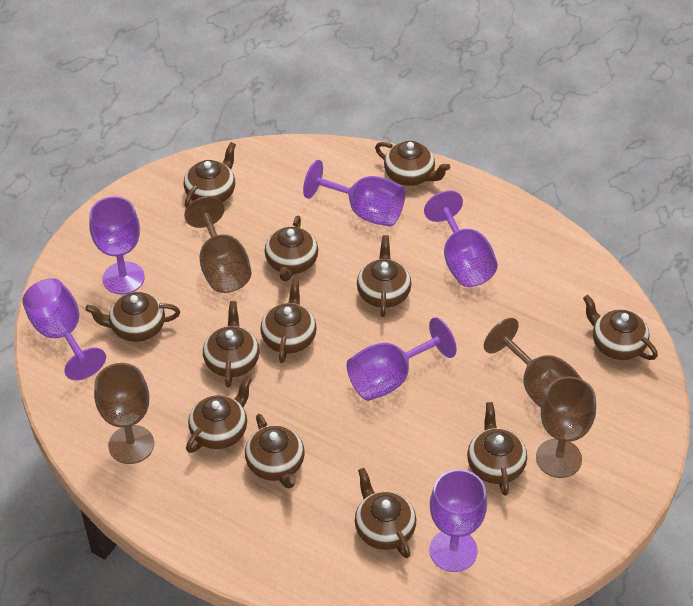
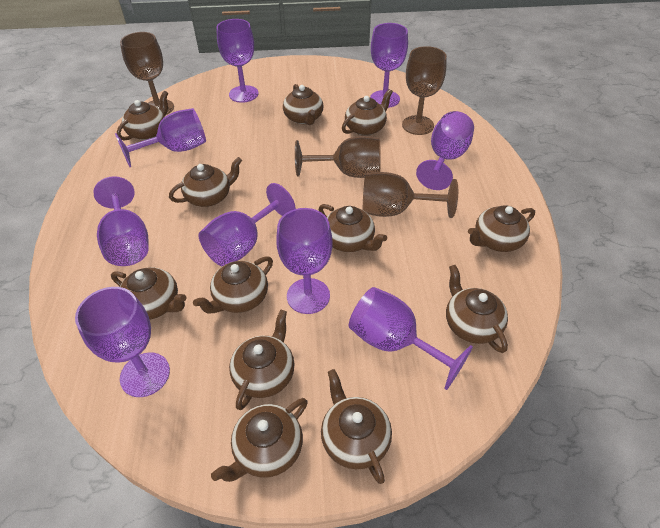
purple goblet: [22,278,106,380] [89,196,145,294] [303,160,405,227] [347,317,457,401] [424,190,498,287] [430,469,487,572] = 6 -> [75,287,170,397] [93,176,149,266] [115,108,206,167] [199,183,296,267] [216,19,259,103] [276,208,333,314] [349,287,473,390] [370,23,408,108] [416,111,474,190] = 9

